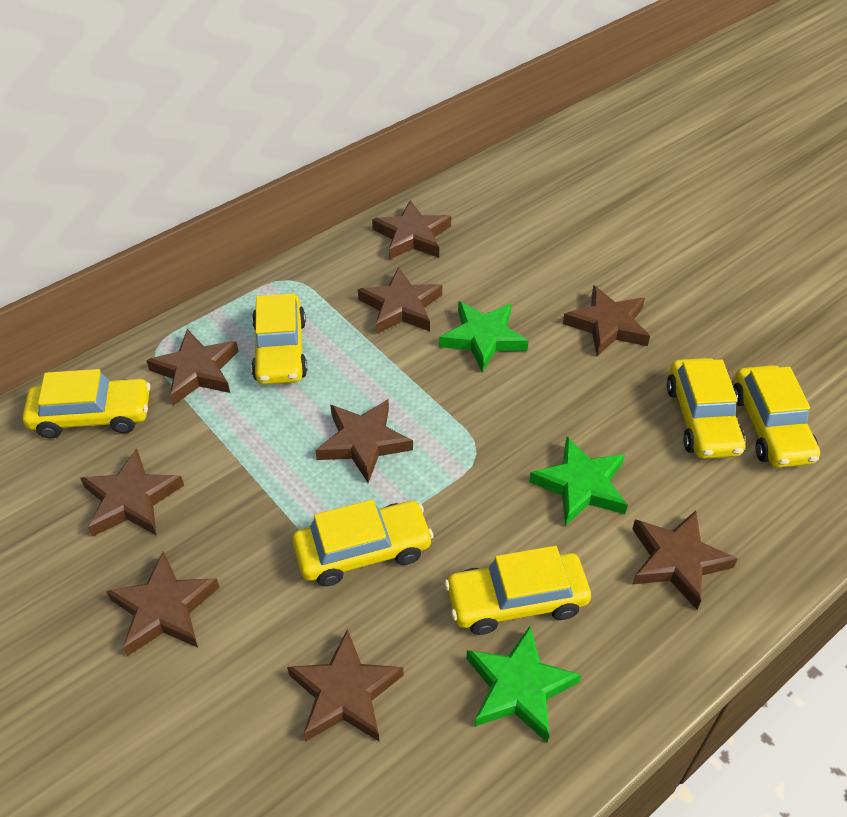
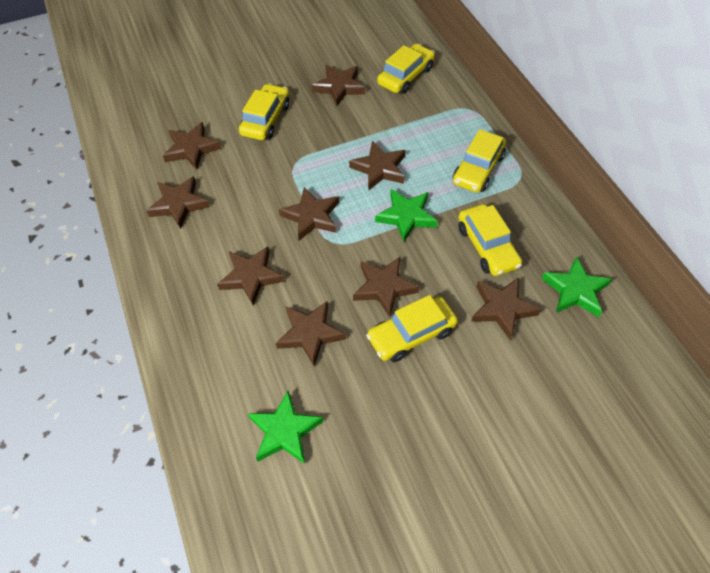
yellow car: [23,369,150,439] [251,293,307,385] [292,499,434,586] [444,546,591,635] [666,358,745,459] [733,365,820,468] = 6 -> [239,83,290,140] [366,295,458,362] [377,44,435,94] [453,129,506,193] [458,204,522,276] = 5

